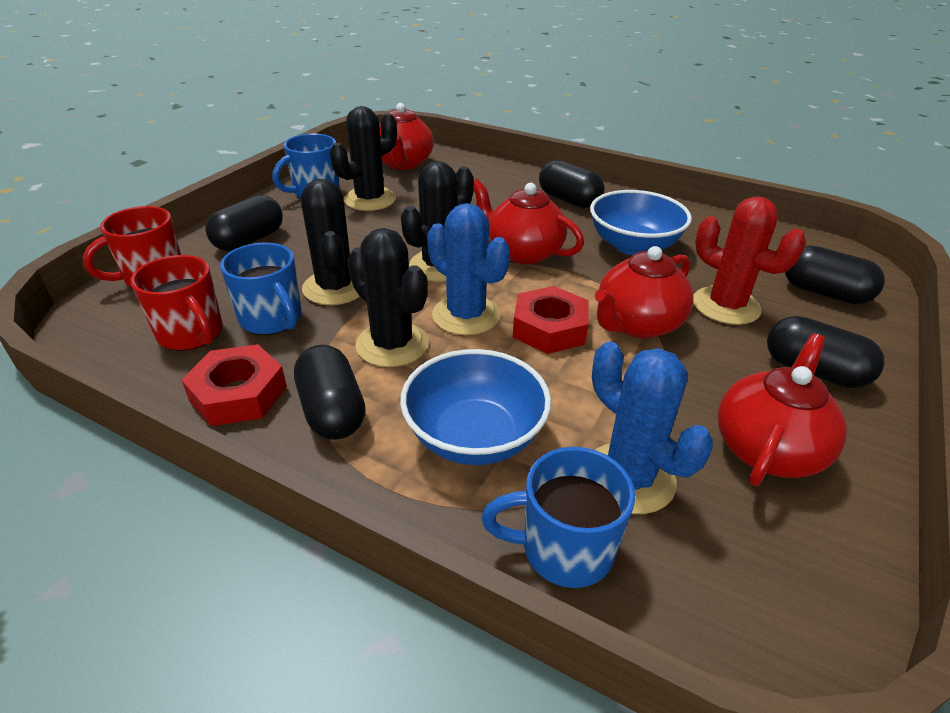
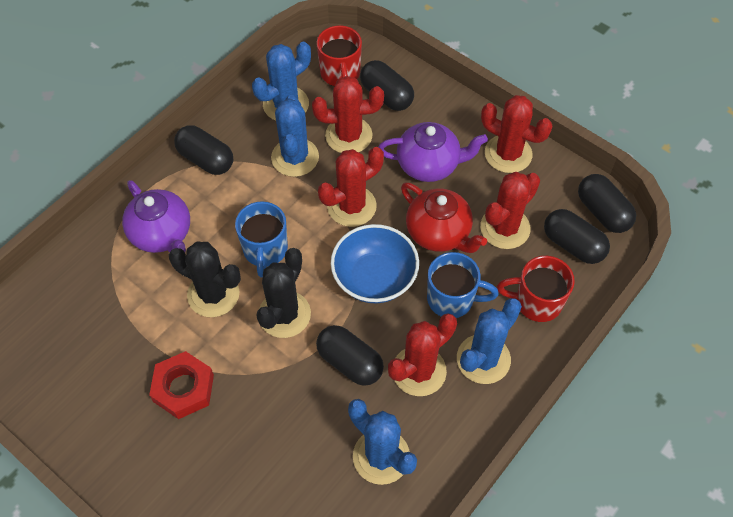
black cactus: [301,179,360,305] [330,106,397,211] [348,228,429,367] [401,161,474,282] = 4 -> [169,242,241,317] [256,248,311,338] = 2
blue bowl: [400,349,551,465] [590,190,692,255] = 2 -> [331,224,419,303] = 1
blue cactus: [427,203,510,335] [592,342,713,514] = 2 -> [252,42,311,121] [271,95,319,177] [348,399,417,485] [457,298,522,384] = 4
blue mug: [220,242,302,335] [272,133,340,198] [482,447,635,588] = 3 -> [235,201,288,277] [427,252,499,318] = 2
purple teapot: none = 0 -> [122,180,190,253] [379,122,488,182] = 2
red cactus: [693,196,806,325] = 1 -> [312,76,384,153] [318,147,384,227] [388,313,457,396] [480,172,540,249] [481,95,553,173] = 5
red nut: [181,344,287,426] [513,286,589,354] = 2 -> [149,351,214,419] = 1
red teapot: [379,103,434,170] [473,179,584,264] [595,246,694,338] [718,334,847,486] = 4 -> [401,183,487,253] = 1

